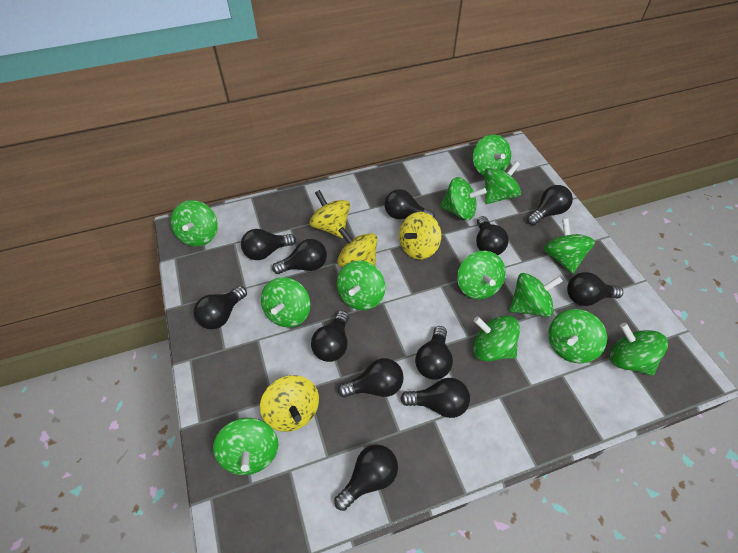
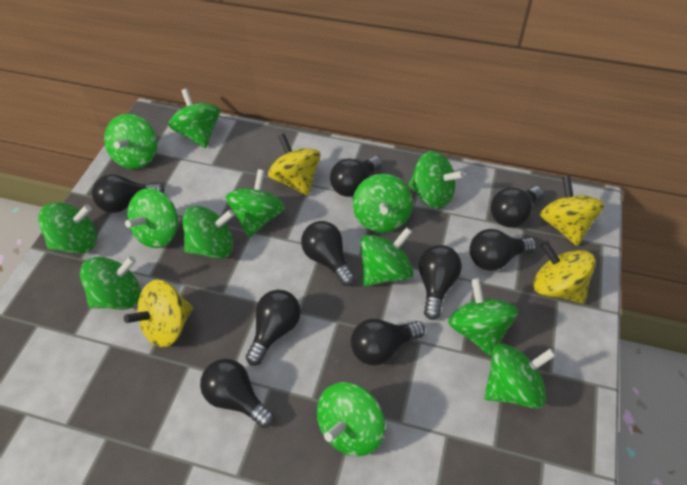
black light bulb: [194,286,247,329] [241,229,296,260] [272,239,327,274] [311,311,349,362] [334,444,398,511] [338,358,404,398] [384,189,435,219] [400,378,470,418] [415,326,453,380] [476,216,509,255] [527,185,573,225] [567,272,623,306] = 12 -> [92,174,165,213] [200,359,274,428] [246,290,301,366] [301,221,355,286] [330,156,382,197] [351,319,425,366] [419,245,462,320] [469,229,536,271] [491,186,544,227] = 9

